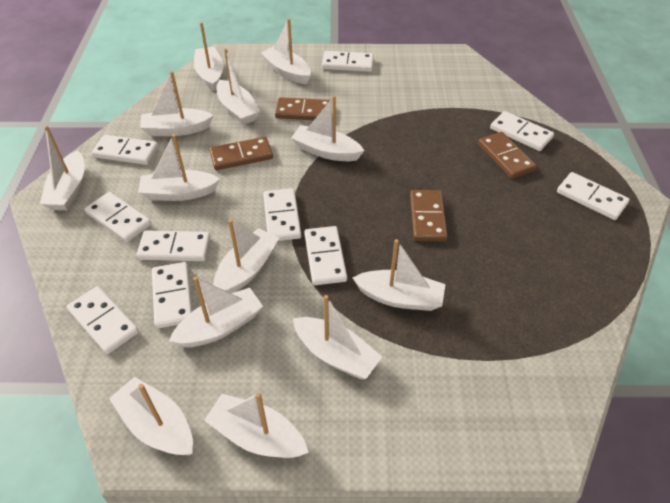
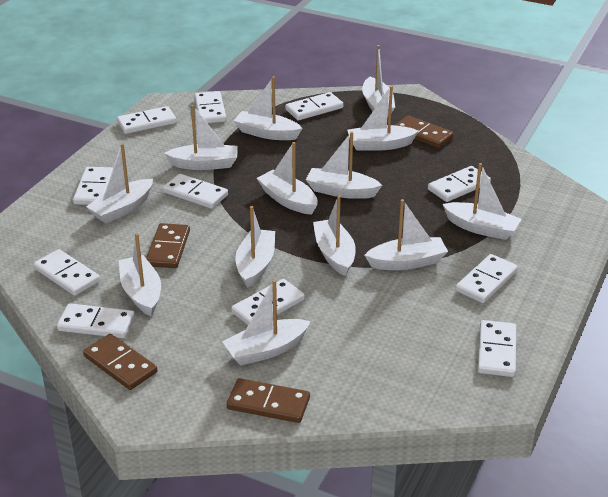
white domino: [67,286,139,354] [85,192,151,242] [92,135,158,165] [137,230,211,261] [152,262,192,329] [263,188,301,241] [304,226,347,285] [322,51,374,72] [490,111,554,151] [557,172,630,220] = 10 -> [34,249,100,296] [57,303,135,338] [73,167,113,205] [117,106,177,134] [163,174,228,209] [194,91,226,123] [231,279,305,325] [285,92,343,120] [428,166,491,202] [455,254,518,303] [478,320,516,377] = 11

